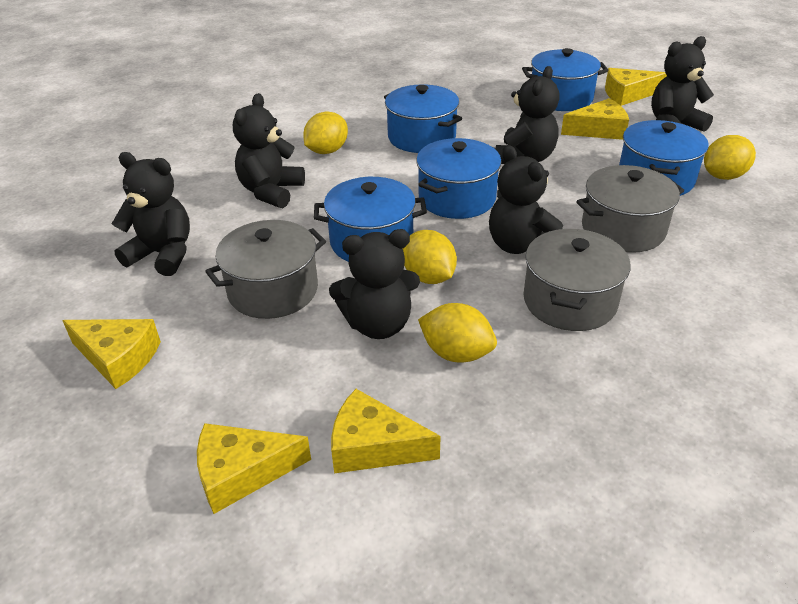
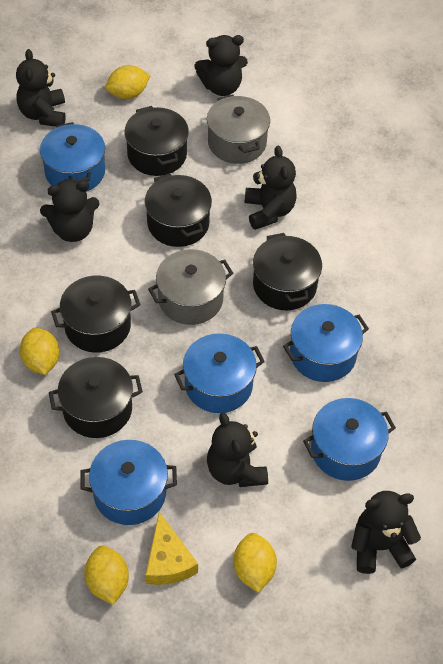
black pot: none = 0 -> [49,357,143,438] [51,276,141,353] [124,106,189,176] [145,173,212,247] [253,233,322,310] = 5
grey pot: [205,220,326,319] [524,229,630,331] [576,165,684,253] = 3 -> [148,249,233,325] [207,94,270,164] = 2
yellow cheese: [62,319,161,389] [197,423,311,514] [331,389,441,473] [561,98,629,140] [605,68,667,106] = 5 -> [145,512,198,585] = 1

